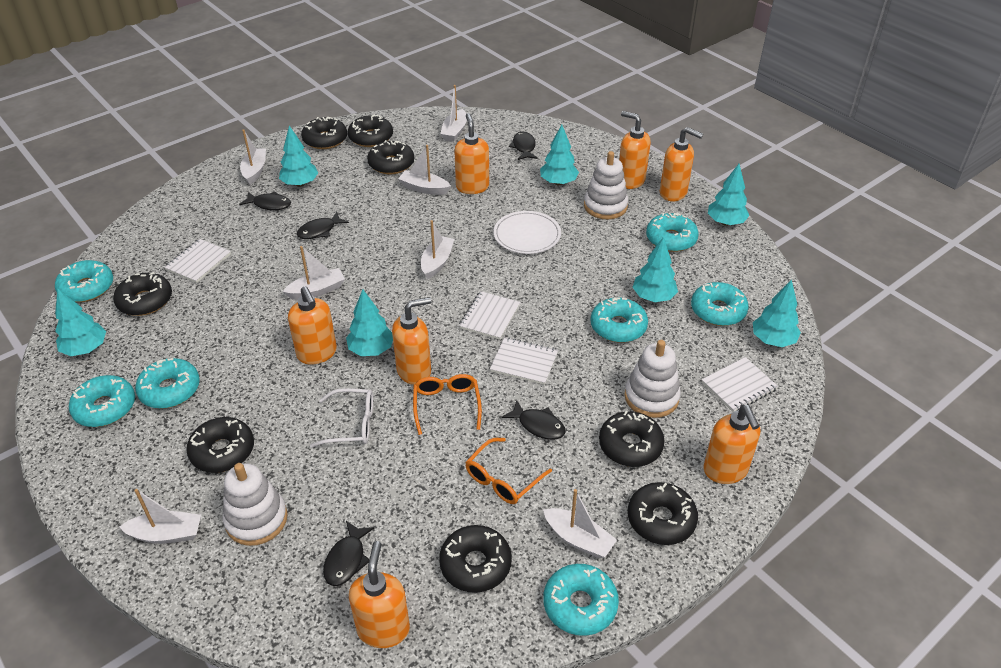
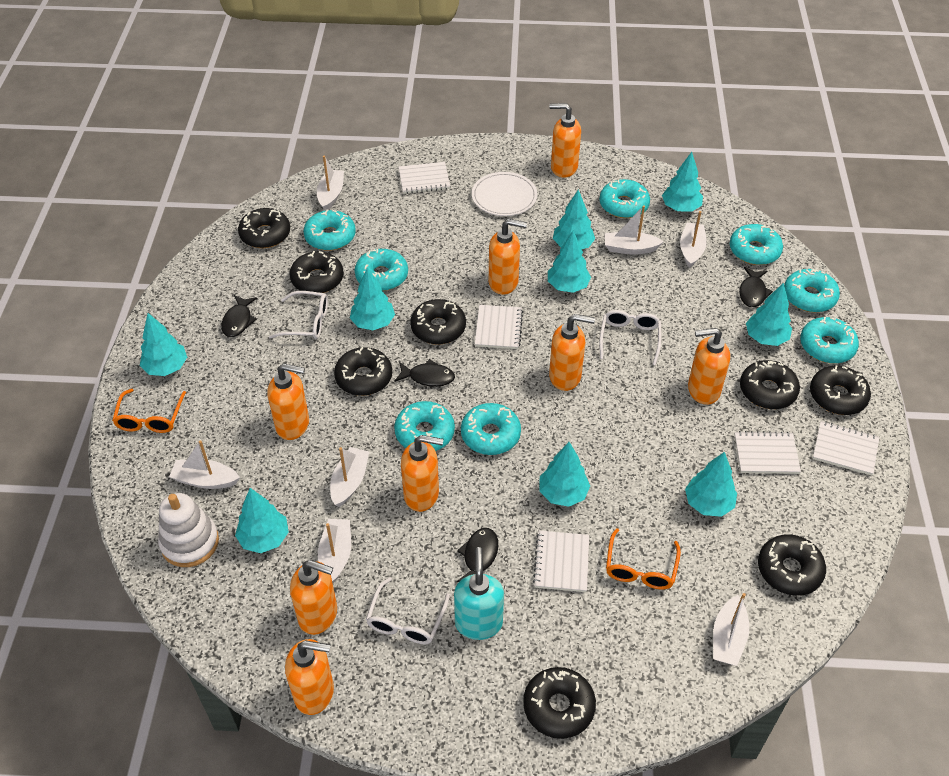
black fish: [239,191,291,210] [297,212,349,239] [323,521,374,586] [502,400,566,440] [509,132,538,160] = 5 -> [221,295,257,337] [395,359,455,387] [457,528,498,582] [739,267,773,307] = 4
orange soap dispenser: [288,286,337,365] [349,541,410,648] [392,297,431,385] [454,113,489,194] [619,111,651,189] [660,127,703,202] [704,405,760,484] = 7 -> [268,363,309,440] [285,639,334,715] [290,560,337,635] [401,435,444,512] [489,219,527,295] [549,103,581,178] [549,314,595,391] [688,328,730,405] = 8
turquoise donut: [55,260,113,302] [69,375,135,427] [135,358,200,409] [543,564,619,636] [590,298,648,343] [646,213,699,252] [691,282,749,326] = 7 -> [303,209,356,251] [355,249,408,291] [394,401,455,451] [461,403,521,455] [599,179,650,218] [730,224,783,265] [784,269,840,313] [800,317,859,364] = 8
turquoise soap dispenser: none = 0 -> [454,547,504,640] = 1
turquoise tree: [55,288,106,356] [279,126,318,187] [346,289,393,356] [540,125,579,185] [633,236,678,302] [708,164,750,226] [753,279,801,347] = 7 -> [140,313,187,376] [235,488,289,553] [350,267,395,330] [539,442,590,507] [548,231,591,293] [553,189,595,249] [662,152,703,212] [685,452,737,517] [746,283,792,346] = 9
white glasses: [310,388,373,448] = 1 -> [269,291,328,339] [366,577,450,644] [599,310,661,366] = 3
white notebook: [164,239,231,283] [459,291,520,340] [490,337,558,385] [702,357,778,412] = 4 -> [399,162,450,194] [475,305,523,349] [533,530,589,592] [734,431,801,474] [813,421,879,476] = 5
white stacking toy: [223,463,288,546] [584,151,628,219] [624,340,681,418] = 3 -> [158,493,219,567] = 1

